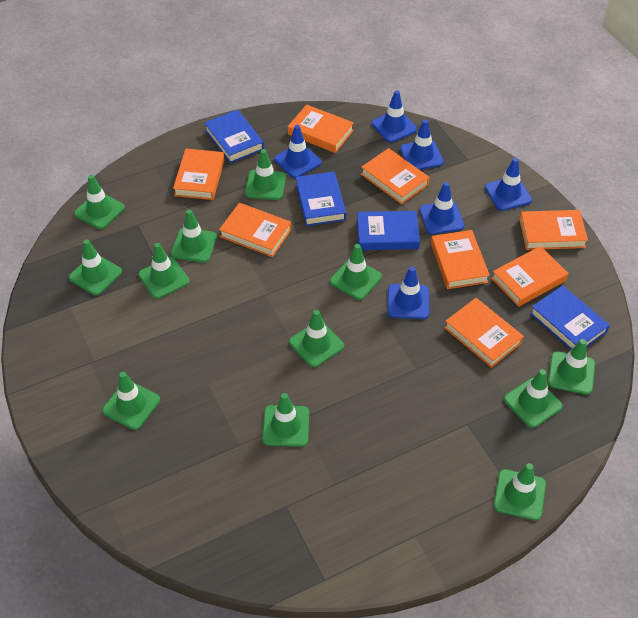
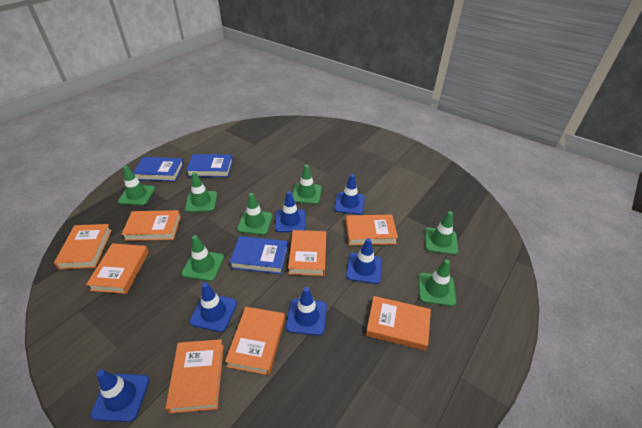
blue book: [204,110,264,163] [296,172,346,226] [357,211,420,250] [530,285,610,350] = 4 -> [133,157,184,182] [186,154,233,177] [229,236,288,274] = 3
green traffic cone: [69,239,122,295] [74,175,125,229] [102,372,160,430] [138,243,190,299] [171,210,217,263] [245,149,286,200] [262,393,309,447] [289,310,344,367] [330,244,382,300] [493,463,546,520] [504,369,563,428] [548,339,595,395] = 12 -> [118,166,155,206] [182,235,224,281] [185,172,217,212] [237,193,273,235] [292,165,322,204] [418,259,456,306] [425,211,458,255] = 7

